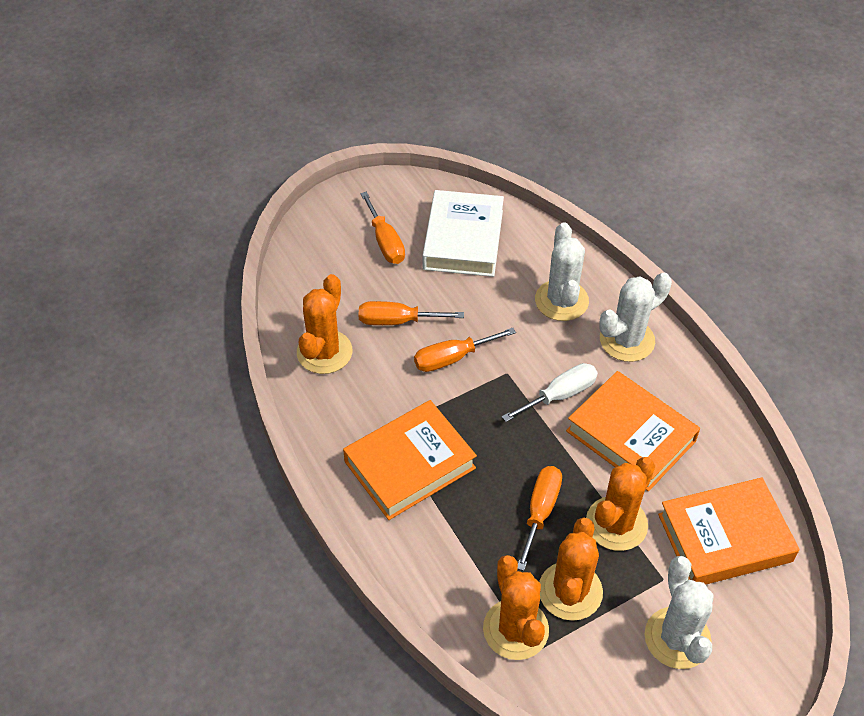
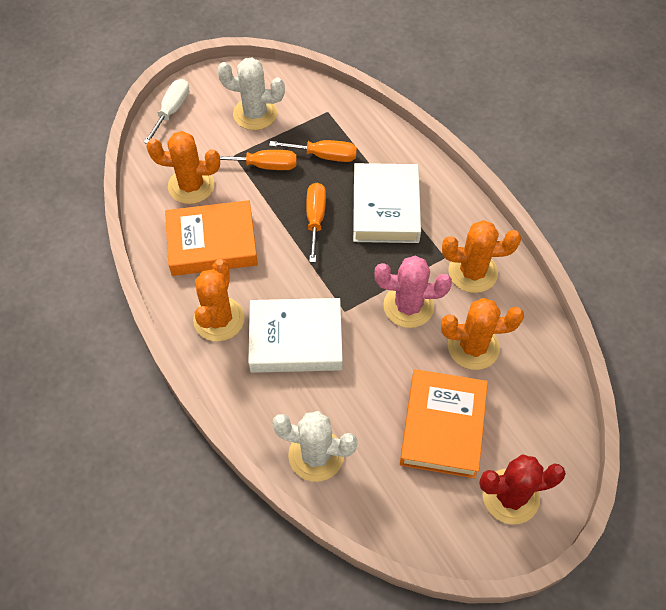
orange book: [343,400,477,520] [566,371,700,491] [658,477,800,585] = 3 -> [165,200,258,276] [400,369,488,478] = 2
orange screwdriver: [359,301,464,325] [360,192,405,264] [414,328,516,372] [518,466,562,571] = 4 -> [220,150,297,170] [269,140,357,162] [306,183,326,262] = 3
pink cactus: none = 0 -> [374,256,452,328] = 1
red cactus: none = 0 -> [479,454,566,524] = 1
white book: [423,190,504,277] = 1 -> [248,298,343,373] [353,163,421,243] = 2
white cactus: [535,222,589,321] [599,272,672,362] [645,556,713,669] = 3 -> [217,58,285,130] [272,411,358,482] = 2

